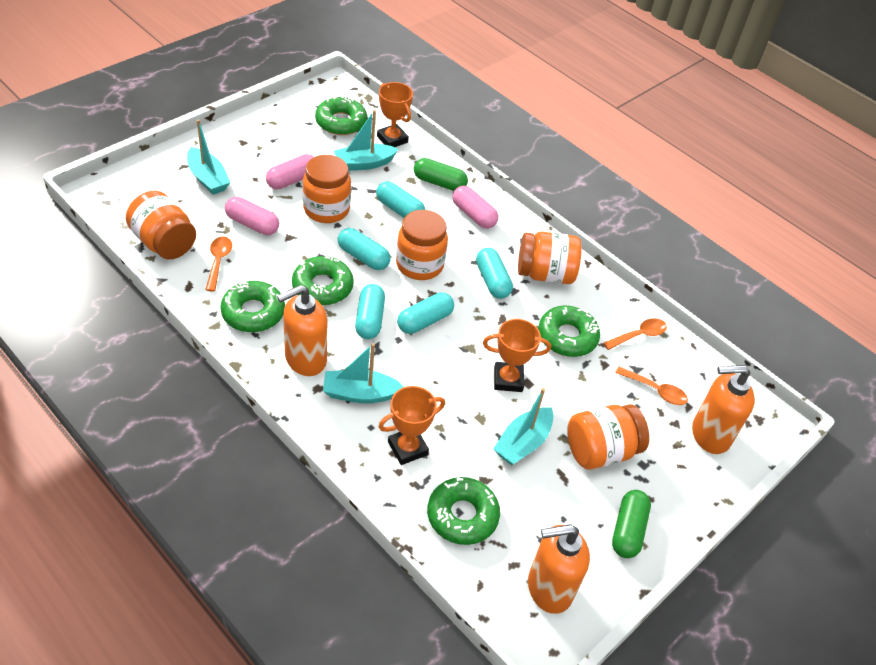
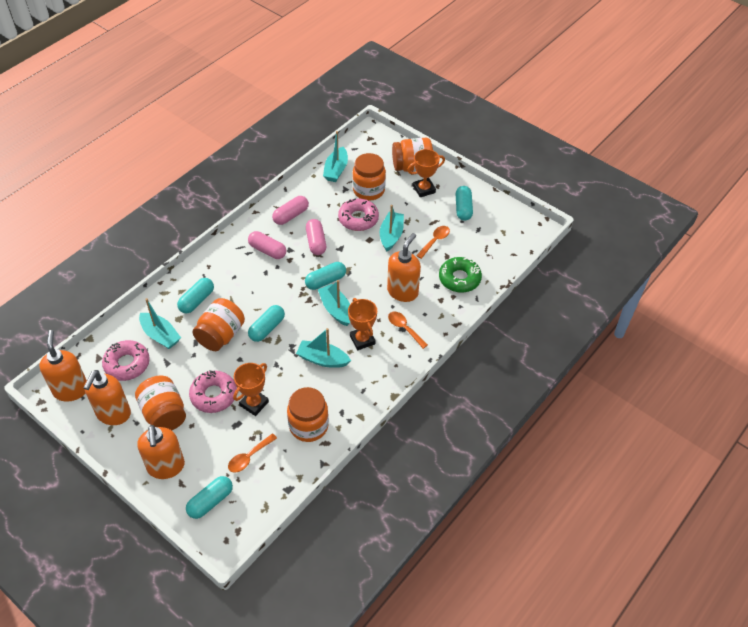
green capsule: [414,158,468,191] [612,490,651,558] = 2 -> none = 0
green donut: [220,281,285,332] [292,256,354,305] [315,96,367,135] [427,477,500,545] [538,305,600,357] = 5 -> [439,257,482,293] = 1
orange soap dispenser: [277,285,327,376] [528,524,590,614] [692,365,755,454] = 3 -> [39,330,87,402] [83,370,131,425] [137,425,185,479] [387,233,421,302] = 4
pink donut: none = 0 -> [102,340,150,381] [189,370,237,413] [338,198,379,231] = 3
turquoise boat: [187,119,231,195] [323,343,404,403] [334,110,398,171] [493,388,554,465] = 4 -> [139,298,181,349] [296,328,351,368] [318,280,350,326] [323,131,348,182] [380,205,404,251] = 5

